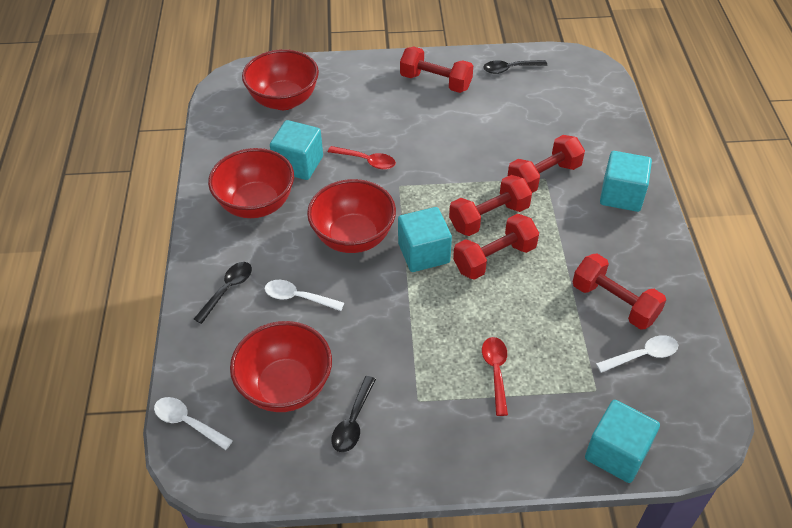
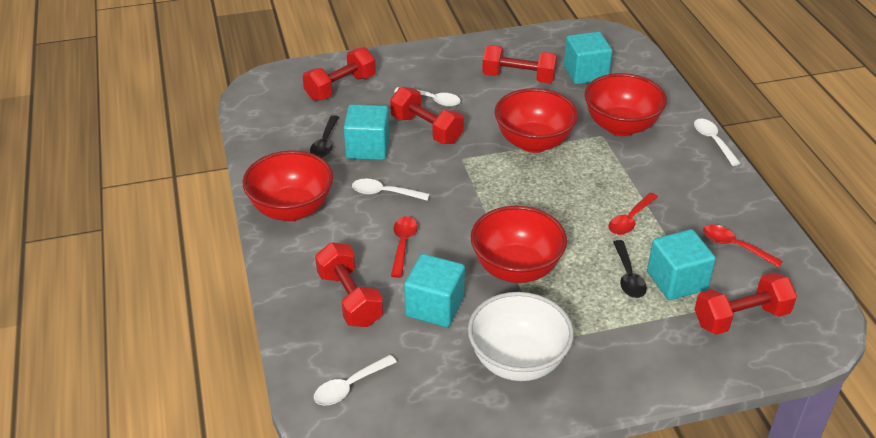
black spoon: [194,262,252,324] [332,376,376,453] [483,60,547,74] = 3 -> [310,115,339,158] [613,240,647,298] = 2
red spoon: [328,146,396,170] [482,337,508,416] = 2 -> [391,216,418,278] [608,193,658,235] [703,225,783,268] = 3
white bowl: none = 0 -> [468,292,574,381] = 1
white spoon: [154,397,233,450] [265,280,344,311] [596,335,678,373] = 3 -> [314,355,397,405] [352,178,429,201] [394,87,461,107] [694,119,741,166] = 4

